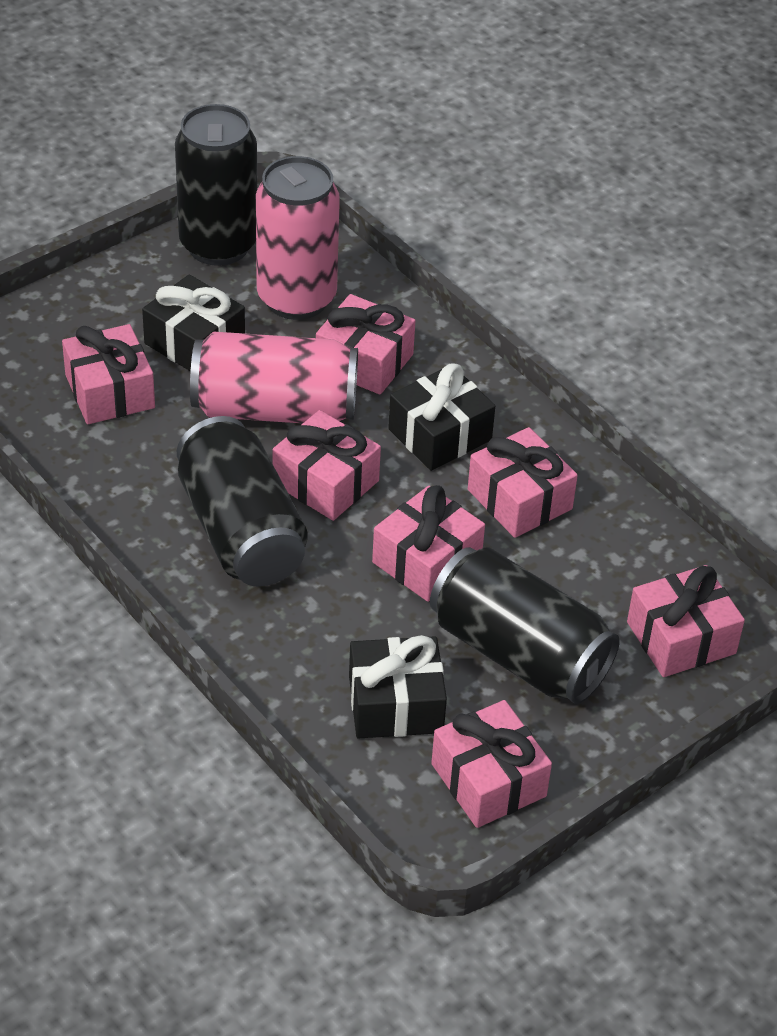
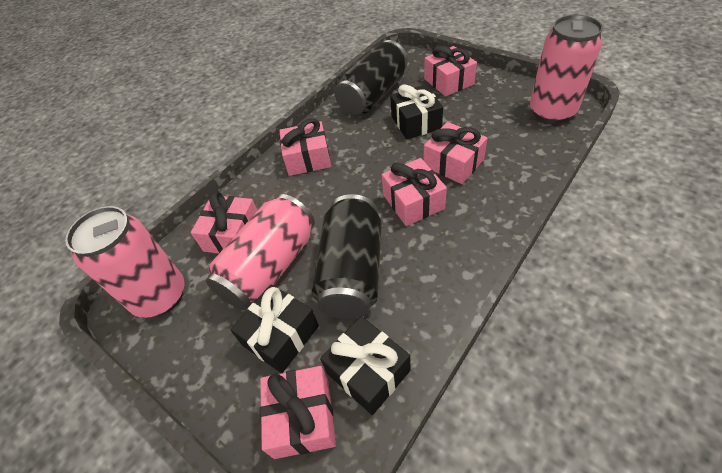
black can: [175,104,257,266] [177,416,308,587] [430,547,620,704] = 3 -> [312,194,382,319] [334,40,408,115] = 2
pink can: [190,332,358,423] [256,156,340,320] = 2 -> [65,206,185,318] [206,194,315,310] [530,15,603,124] = 3
pink gift: [62,324,155,424] [273,410,381,521] [316,294,415,395] [372,485,485,602] [431,700,552,828] [468,427,578,538] [627,565,745,677] = 7 -> [191,191,258,253] [260,366,336,459] [279,118,331,176] [382,158,447,226] [424,46,477,97] [424,122,488,184] = 6

